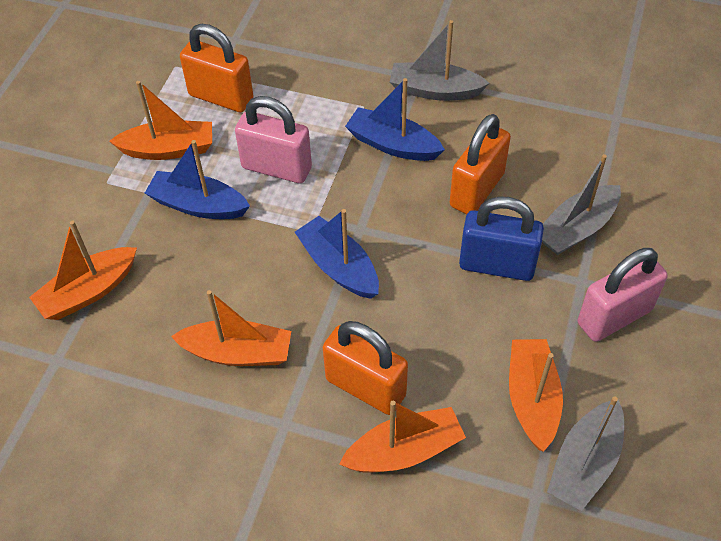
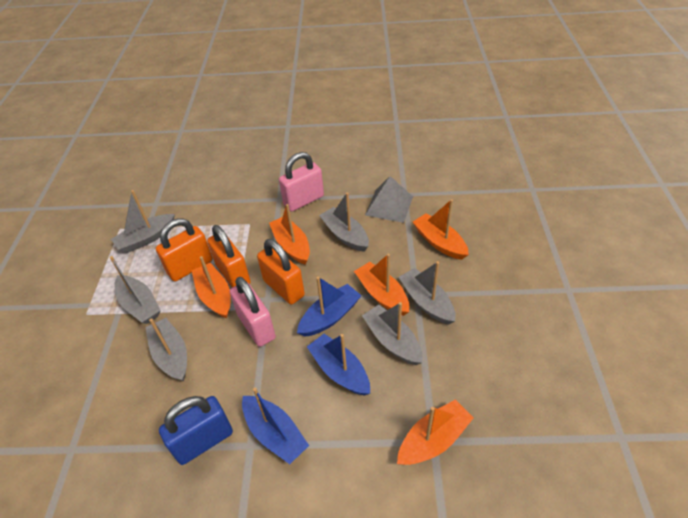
grey boat: [390,20,489,101] [542,154,621,255] [547,396,624,511] = 3 -> [110,256,161,324] [111,190,175,253] [145,318,187,381] [319,192,369,252] [362,302,422,365] [399,261,455,325] = 6
grey pyramid: none = 0 -> [365,176,413,223] = 1

